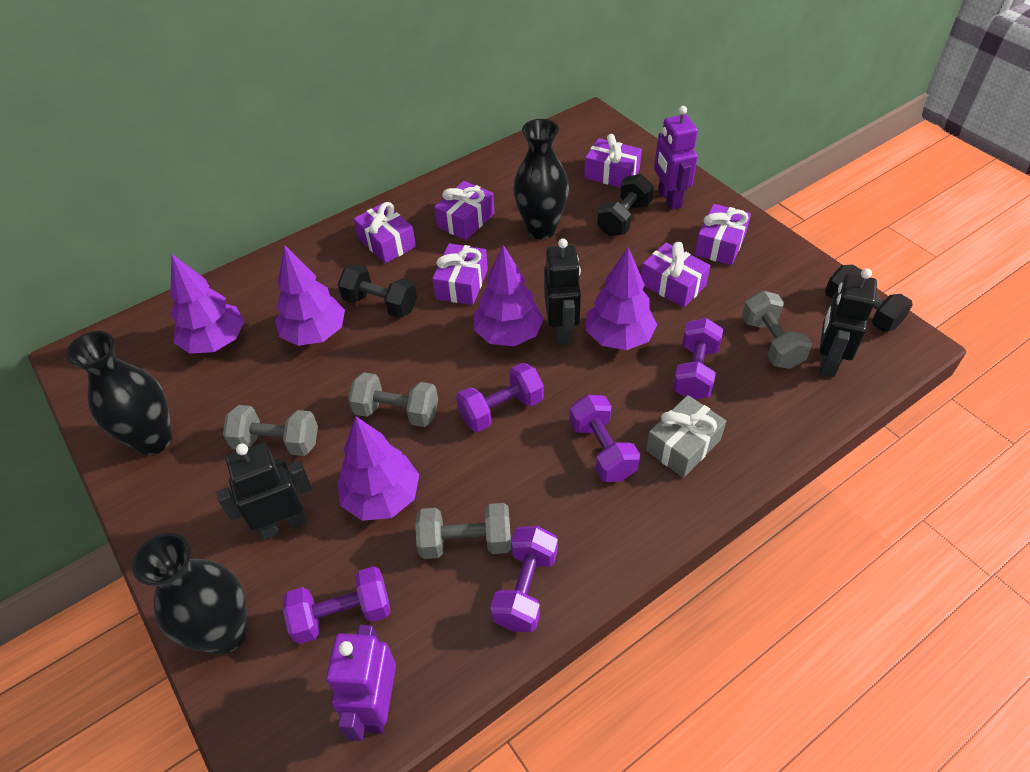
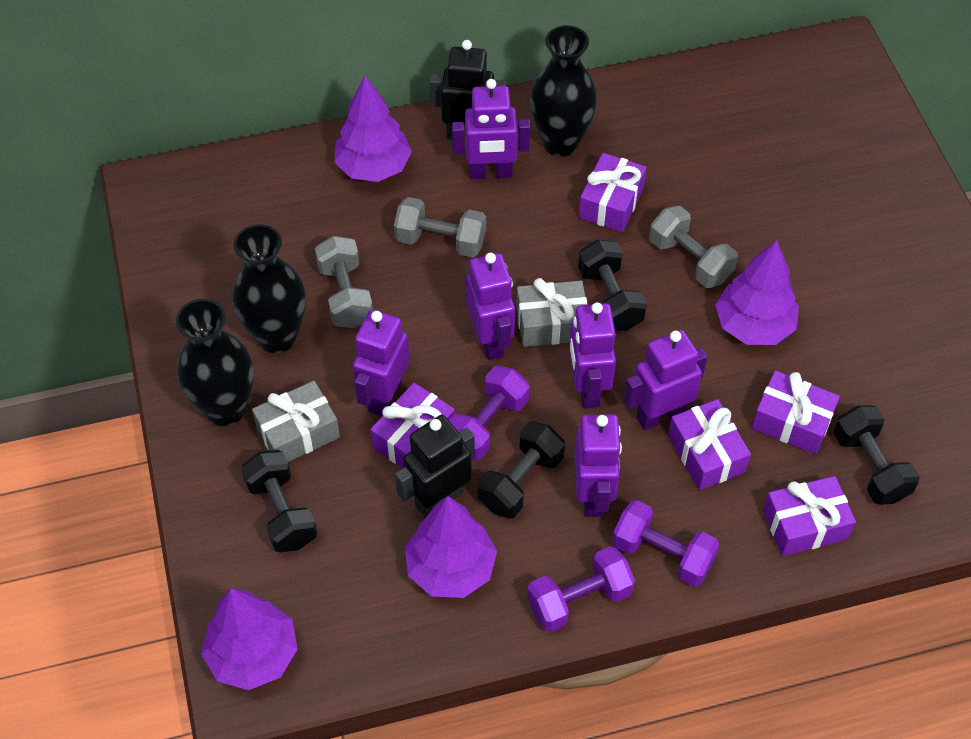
black dumbbell: [337,264,417,318] [597,174,654,236] [825,264,913,332] = 3 -> [241,450,317,552] [478,421,565,519] [578,239,647,331] [833,405,920,505] = 4
black robot: [216,442,312,540] [544,238,581,345] [820,269,877,377] = 3 -> [395,415,475,518] [429,40,506,139] = 2
grey dumbbell: [223,405,318,456] [348,372,438,427] [415,503,511,559] [742,291,812,369] = 4 -> [315,236,373,328] [394,197,486,258] [649,206,738,288] = 3
grey gift: [646,395,726,478] = 1 -> [252,381,340,462] [516,278,587,347] = 2
purple dumbbell: [283,566,390,644] [456,363,544,432] [490,526,558,632] [570,395,640,482] [673,318,723,399] = 5 -> [449,366,530,460] [527,546,635,632] [612,500,720,587] = 3
purple gift: [353,202,416,264] [432,243,488,305] [434,181,494,240] [584,134,642,188] [641,242,711,308] [694,204,751,265] = 6 -> [370,383,455,468] [579,153,647,232] [668,399,751,490] [752,371,840,454] [763,476,856,556] = 5
purple robot: [326,625,396,741] [654,106,698,210] = 2 -> [353,309,410,416] [452,79,531,179] [466,252,515,360] [569,302,616,408] [574,414,622,517] [624,330,707,430] = 6
purple tree: [170,254,244,354] [275,245,345,346] [337,416,419,521] [474,245,544,346] [586,247,657,350] = 5 -> [201,588,298,690] [334,76,412,182] [405,496,497,598] [715,240,799,345] = 4

